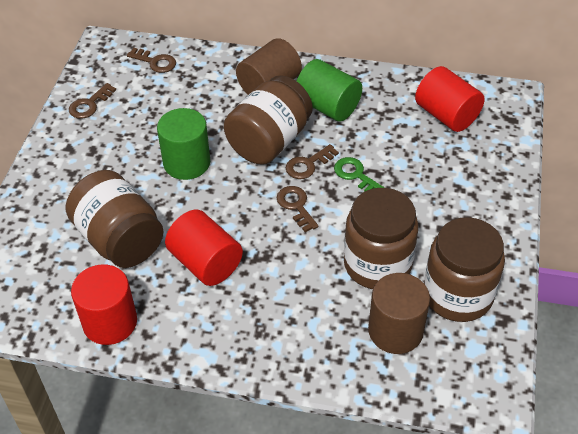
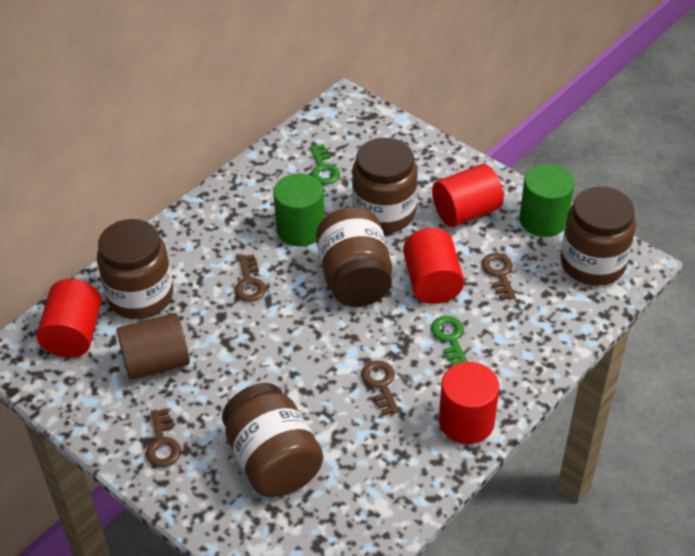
brown cylinder: [236,38,302,95] [368,273,430,354] = 2 -> [116,313,190,380] = 1
brown jar: [66,170,163,268] [224,75,313,165] [344,188,419,289] [424,217,505,322] = 4 -> [97,219,173,319] [222,383,323,497] [316,207,392,307] [352,138,418,233] [561,186,636,286] = 5
green key: [334,157,385,191] = 1 -> [310,144,340,184] [431,316,468,366] = 2
red cylinder: [71,264,137,345] [165,210,243,286] [415,66,484,132] = 3 -> [37,279,101,358] [403,228,464,304] [432,164,504,227] [439,362,499,444] = 4

